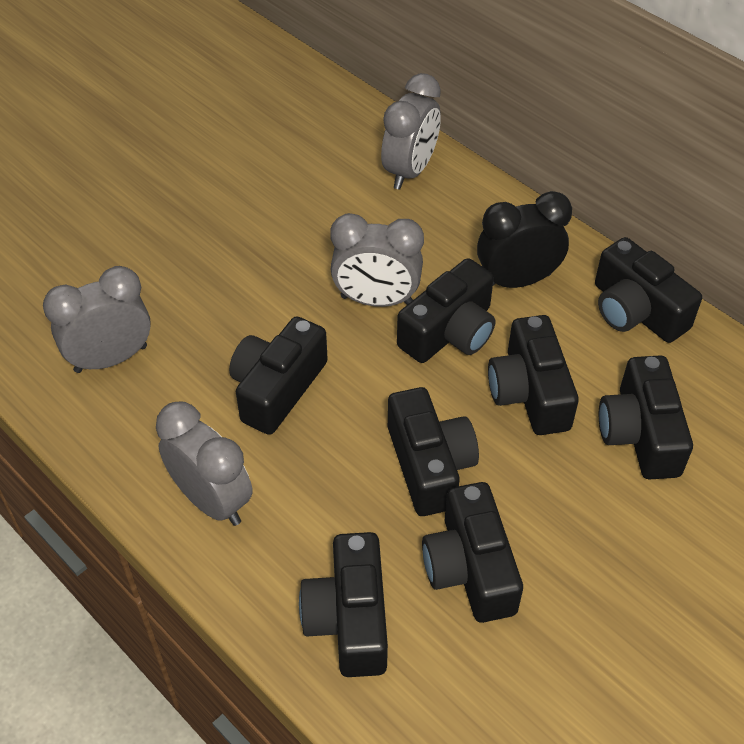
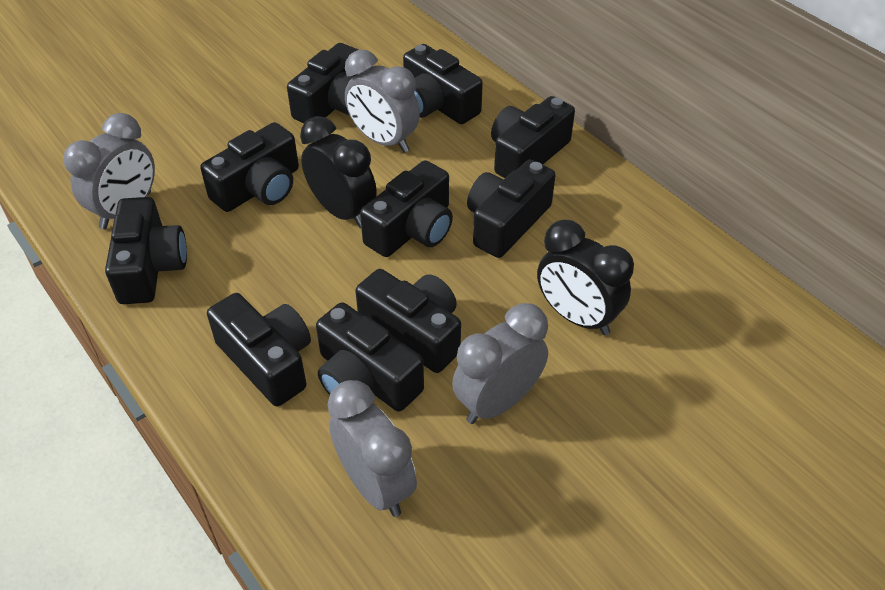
black camera: [229,316,328,435] [299,532,388,677] [388,387,479,516] [397,258,495,363] [422,482,523,623] [488,315,579,435] [595,237,702,343] [599,355,693,480] = 8 -> [105,197,187,304] [200,122,299,212] [207,293,311,406] [287,43,358,123] [316,302,424,411] [355,269,461,373] [360,160,453,257] [403,44,483,124] [467,160,555,258] [491,96,575,178] = 10
black clock: [477,191,572,288] = 1 -> [300,116,377,228] [537,220,634,335] = 2

